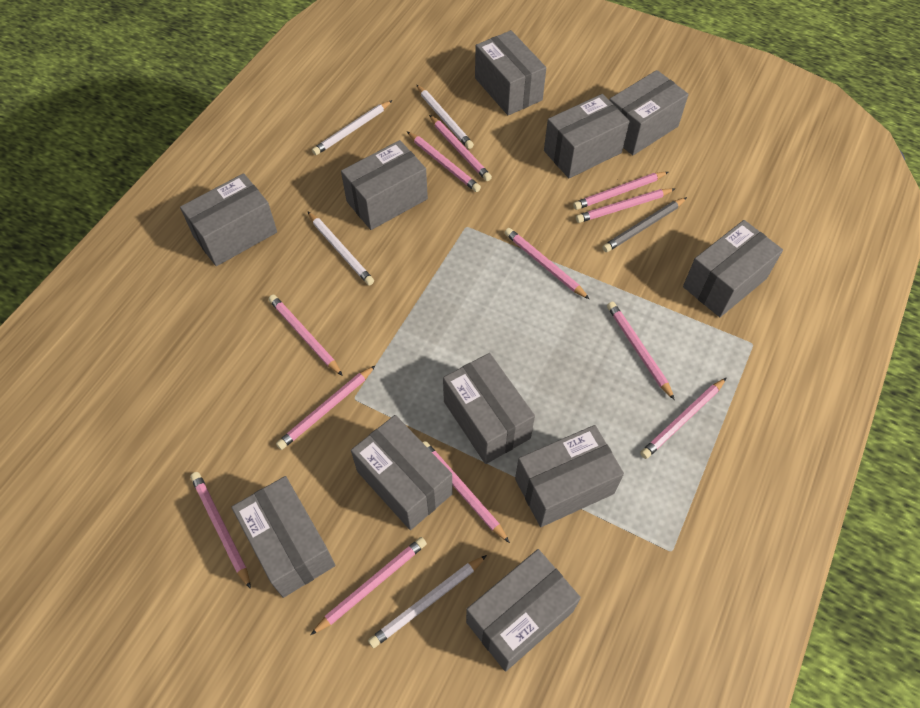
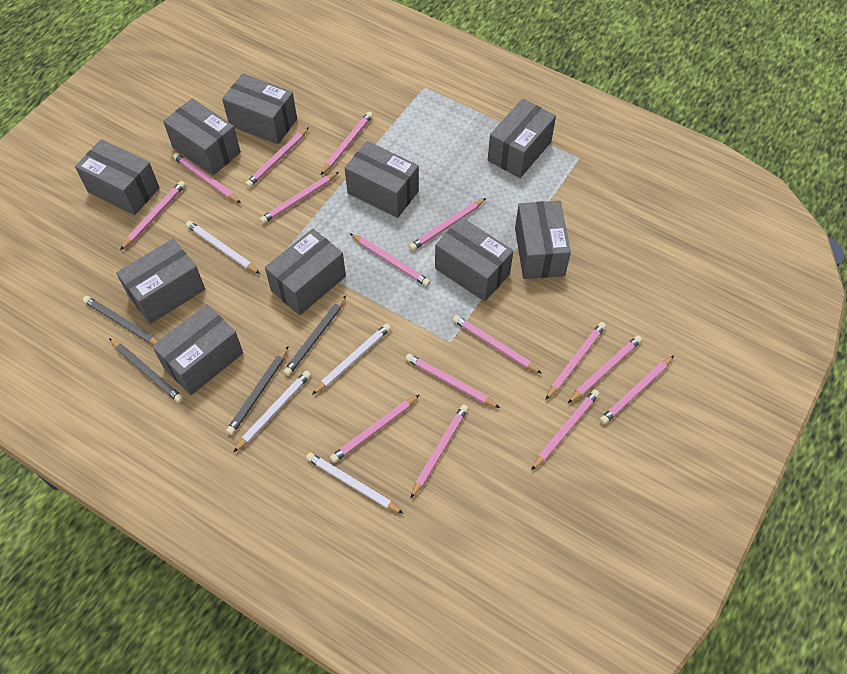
grey box: [180,173,277,266] [232,476,335,598] [341,140,428,230] [351,415,453,530] [443,353,535,464] [466,549,581,672] [475,30,546,115] [515,425,624,527] [544,94,630,178] [609,70,689,155] [683,220,783,317] = 11 -> [75,139,159,215] [116,239,205,324] [152,304,243,395] [163,98,241,176] [222,73,297,145] [265,229,346,315] [345,141,419,218] [435,218,513,301] [488,98,556,178] [515,201,571,279] = 10
grey pencil: [602,197,687,252] = 1 -> [83,296,158,345] [109,338,184,403] [226,346,289,435] [283,296,346,376] = 4
pink pencil: [190,472,251,589] [268,295,343,376] [276,365,376,450] [311,537,427,635] [407,131,481,192] [423,441,510,543] [429,115,492,181] [504,228,589,299] [573,172,668,210] [576,188,675,223] [607,302,675,400] [640,378,726,459] = 12 -> [120,181,186,250] [173,153,241,203] [245,127,309,188] [260,172,339,224] [321,112,373,175] [330,395,419,463] [350,233,430,286] [405,353,500,408] [409,198,486,251] [410,404,468,499] [453,315,542,374] [531,389,600,471] [545,322,606,400] [568,335,642,403] [600,355,674,424] = 15

